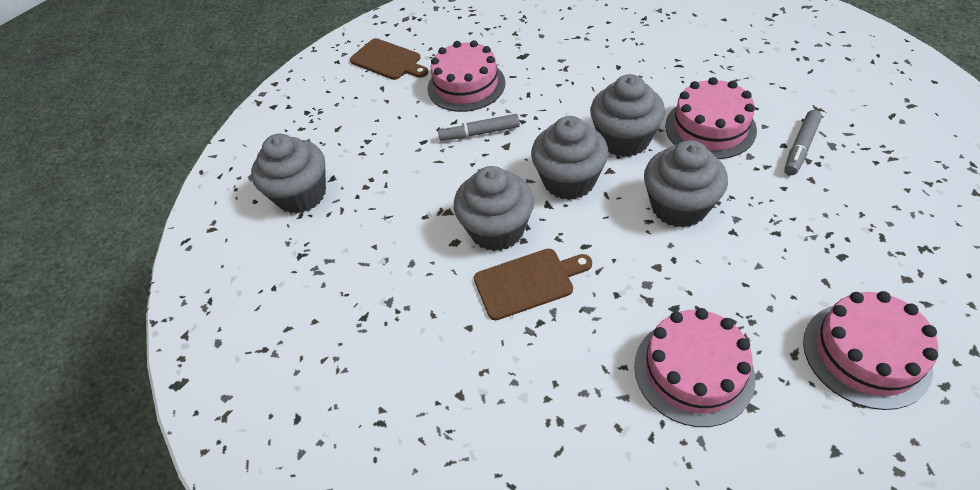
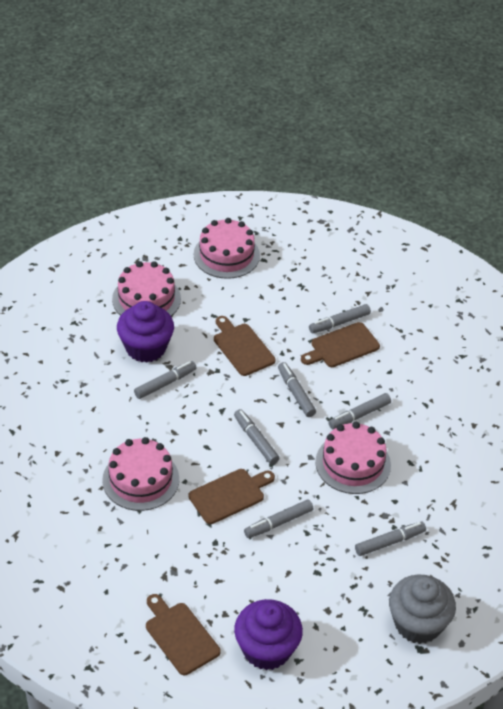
brown cutting board: [350,38,428,80] [474,249,592,320] = 2 -> [146,594,220,675] [188,469,275,524] [214,316,275,376] [301,322,380,367] = 4
grey cupcake: [251,134,326,214] [454,166,534,251] [531,116,609,200] [590,74,665,157] [644,140,728,228] = 5 -> [389,574,456,644] = 1
grey marker: [438,114,520,141] [784,110,822,175] = 2 -> [134,361,197,399] [234,409,280,465] [244,499,313,538] [278,362,316,417] [309,304,371,333] [328,393,391,429] [355,522,426,556] = 7
purple cupcake: none = 0 -> [117,301,174,363] [234,599,303,670] = 2

